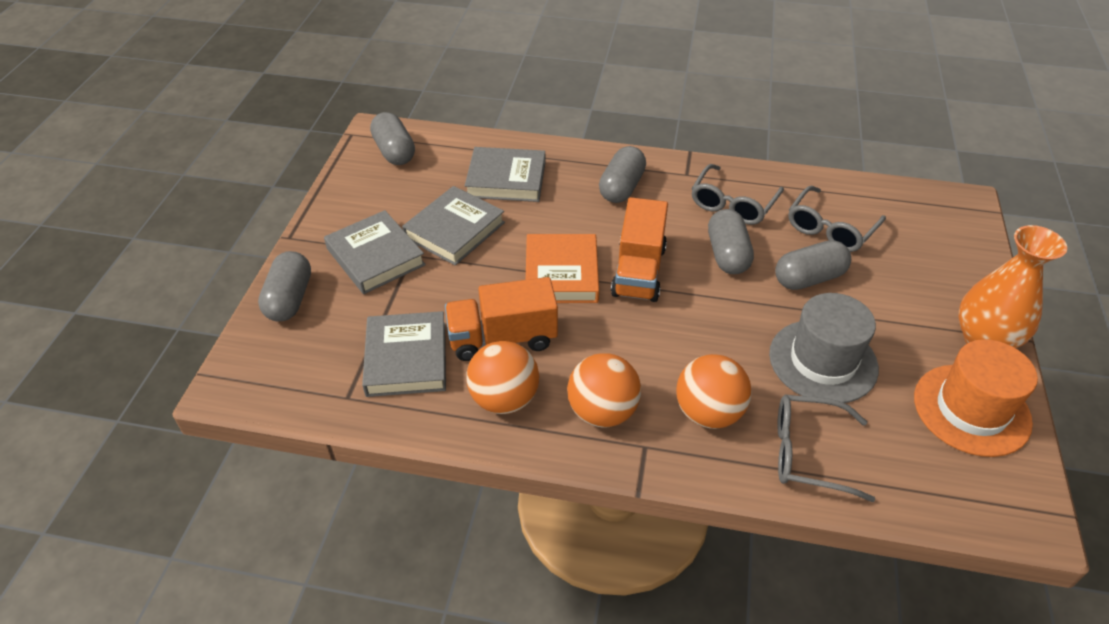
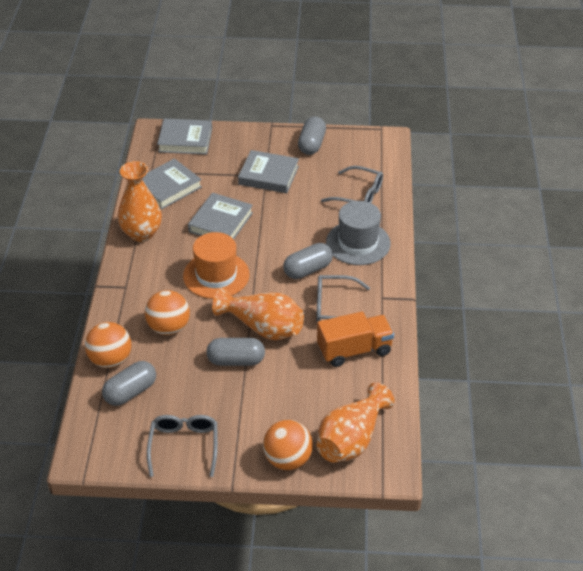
grey capsule: [258,251,311,321] [370,112,415,165] [599,146,646,203] [708,209,754,274] [775,240,851,290] = 5 -> [102,361,156,406] [207,338,265,366] [283,243,333,279] [298,117,326,155] = 4
orange book: [526,234,599,303] = 1 -> none = 0
orange truck: [445,277,558,361] [611,197,668,302] = 2 -> [317,312,394,367] = 1
orange vase: [958,225,1067,348] = 1 -> [117,161,162,242] [212,287,304,340] [316,382,395,463] = 3

